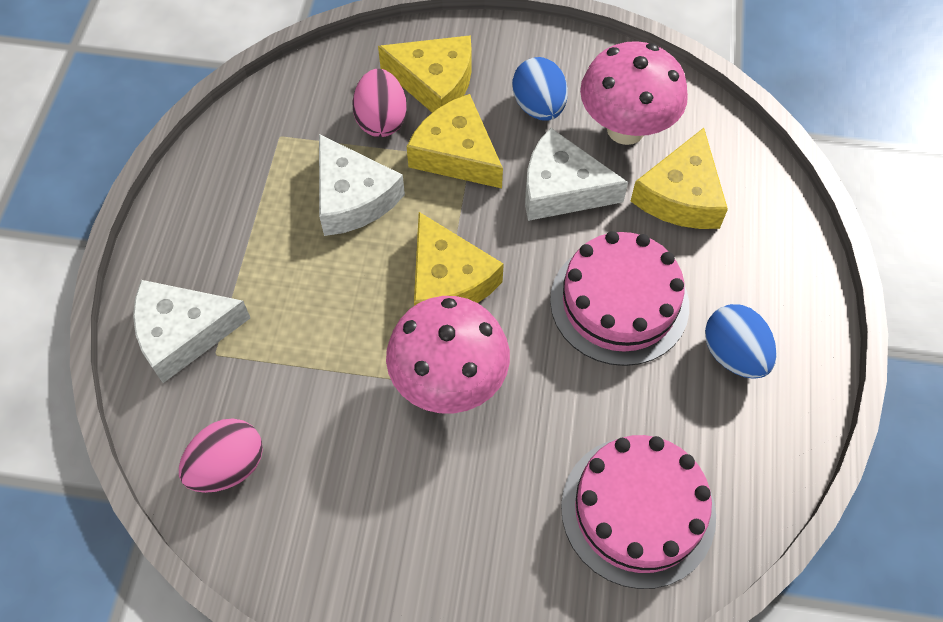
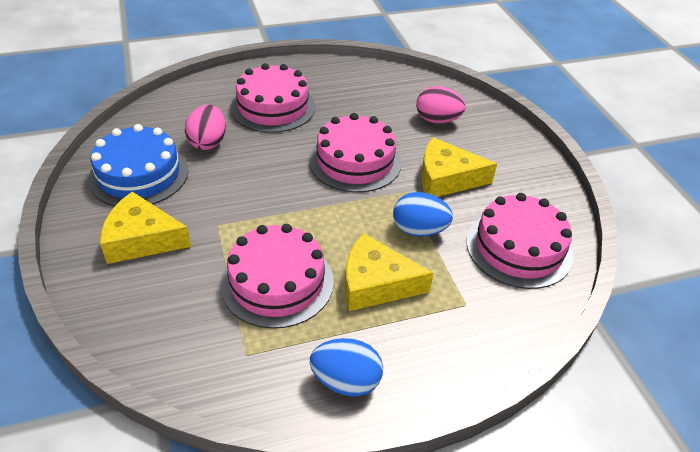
blue cake: none = 0 -> [88,124,189,206] = 1
pink cake: [550,231,689,366] [561,435,716,589] = 2 -> [220,224,334,329] [230,63,316,133] [309,113,402,192] [467,193,573,289] = 4
pink mushroom: [386,296,510,413] [580,41,688,145] = 2 -> none = 0
white cheese: [133,280,250,383] [319,134,405,236] [525,128,628,221] = 3 -> none = 0
yellow cheese: [378,35,472,113] [407,94,503,188] [414,212,504,306] [631,128,728,229] = 4 -> [100,192,191,264] [345,233,433,311] [421,137,497,197] = 3

